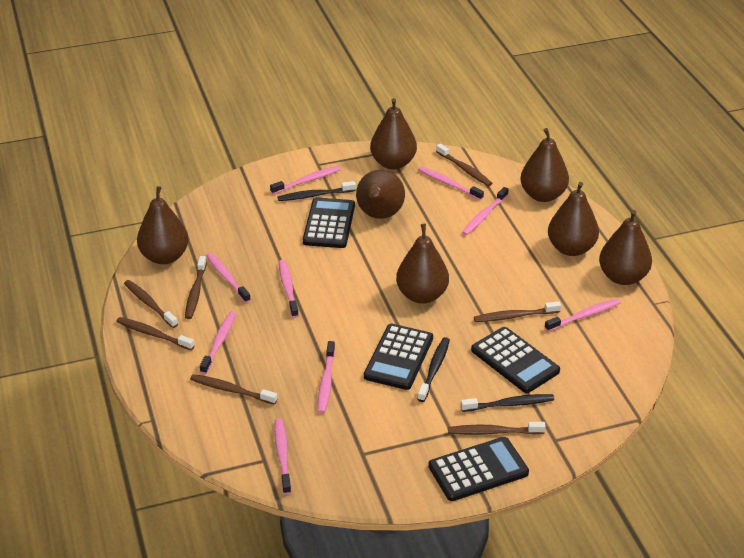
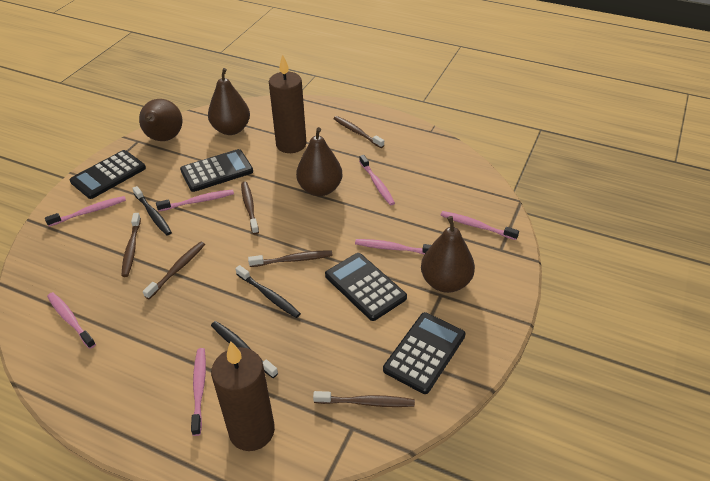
brown candle: none = 0 -> [211,341,275,451] [269,54,307,153] = 2
brown pear: [137,186,189,264] [356,170,405,219] [370,98,417,170] [396,224,449,304] [520,128,569,202] [548,182,599,256] [599,210,652,285] = 7 -> [139,99,182,141] [208,68,250,135] [296,127,342,196] [421,216,475,293] = 4
brown toothbrush: [116,317,195,350] [124,280,178,328] [185,256,207,319] [190,374,277,405] [436,144,492,186] [448,422,546,435] [474,301,561,322] = 7 -> [121,213,141,277] [143,241,205,299] [241,182,259,234] [248,250,333,267] [313,391,415,407] [333,116,384,148] = 6
pink toothbrush: [200,311,237,374] [206,253,251,303] [270,166,341,194] [274,418,291,494] [279,260,299,318] [318,341,335,414] [418,166,484,200] [462,187,509,235] [545,299,621,332] = 9 -> [45,196,126,227] [47,292,96,349] [156,189,234,212] [191,348,206,436] [355,239,431,255] [359,155,395,205] [441,211,519,240] = 7

